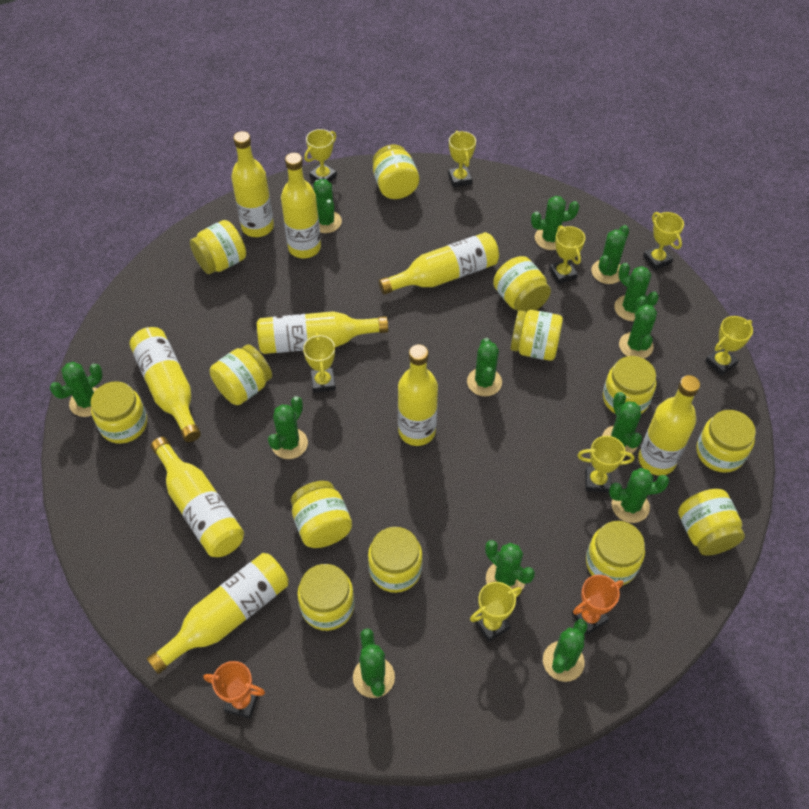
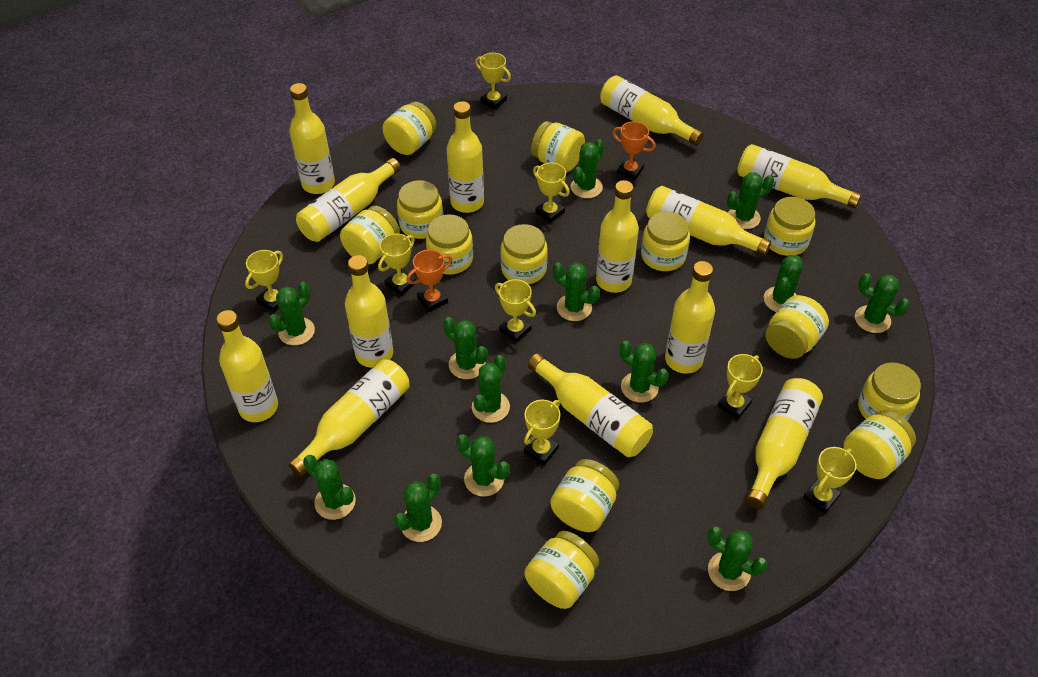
yellow bottle: [129,327,201,442] [146,553,289,674] [151,437,244,557] [231,131,274,237] [257,311,388,354] [281,153,321,258] [378,232,499,295] [398,345,438,446] [638,375,700,476] = 9 -> [216,310,278,422] [288,359,410,477] [289,83,335,194] [296,158,401,242] [345,255,393,368] [447,101,484,213] [528,353,653,457] [596,180,639,293] [600,75,704,146] [646,186,771,256] [665,261,715,374] [737,144,861,208] [746,378,823,509] = 13

